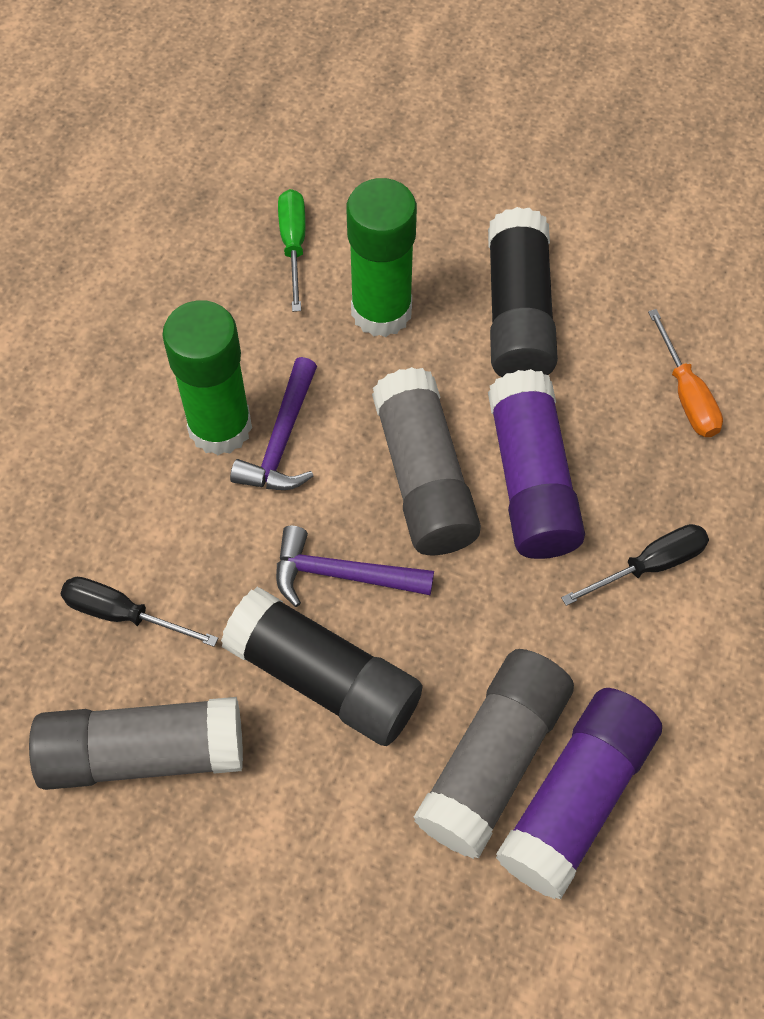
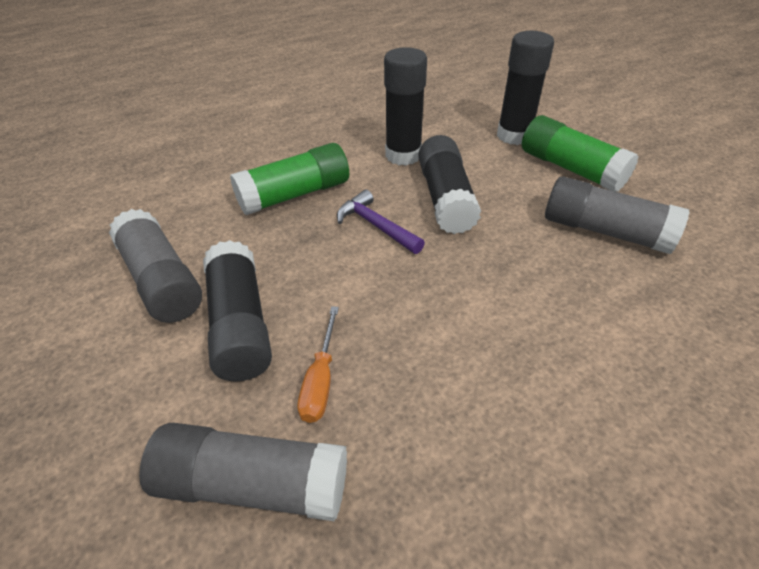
black glue stick: [221,587,423,746] [488,207,558,377] = 2 -> [203,240,272,381] [384,47,427,166] [418,135,481,234] [497,31,554,145] = 4
black screwdriver: [61,577,218,647] [561,524,709,606] = 2 -> none = 0
green screwdriver: [278,189,306,312] = 1 -> none = 0
purple glue stick: [488,369,585,559] [496,688,662,899] = 2 -> none = 0
purple hammer: [230,357,317,490] [276,526,434,607] = 2 -> [337,189,425,254] = 1

